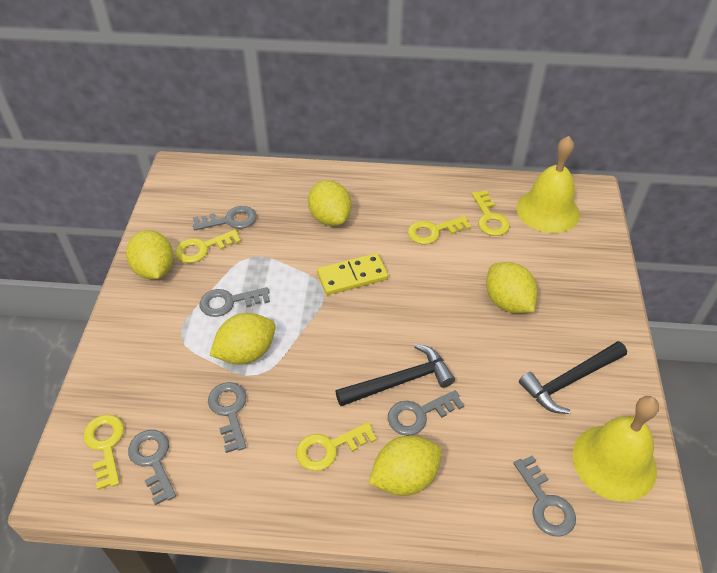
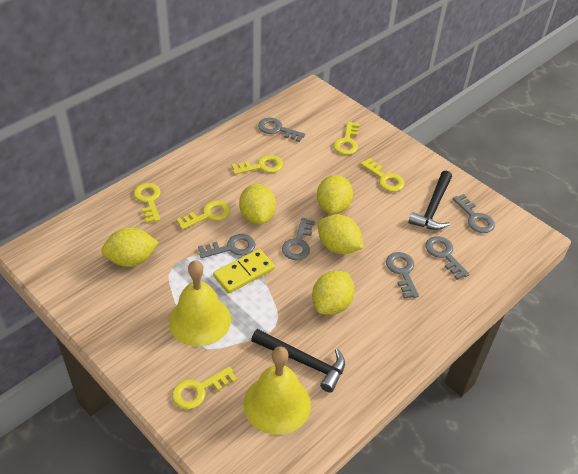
yellow key: [83,414,124,490] [175,230,241,263] [296,422,377,471] [408,216,471,245] [472,190,510,236] = 5 -> [134,183,161,223] [172,366,237,409] [176,200,230,230] [232,155,283,175] [333,122,359,155] [361,158,405,192] = 6

